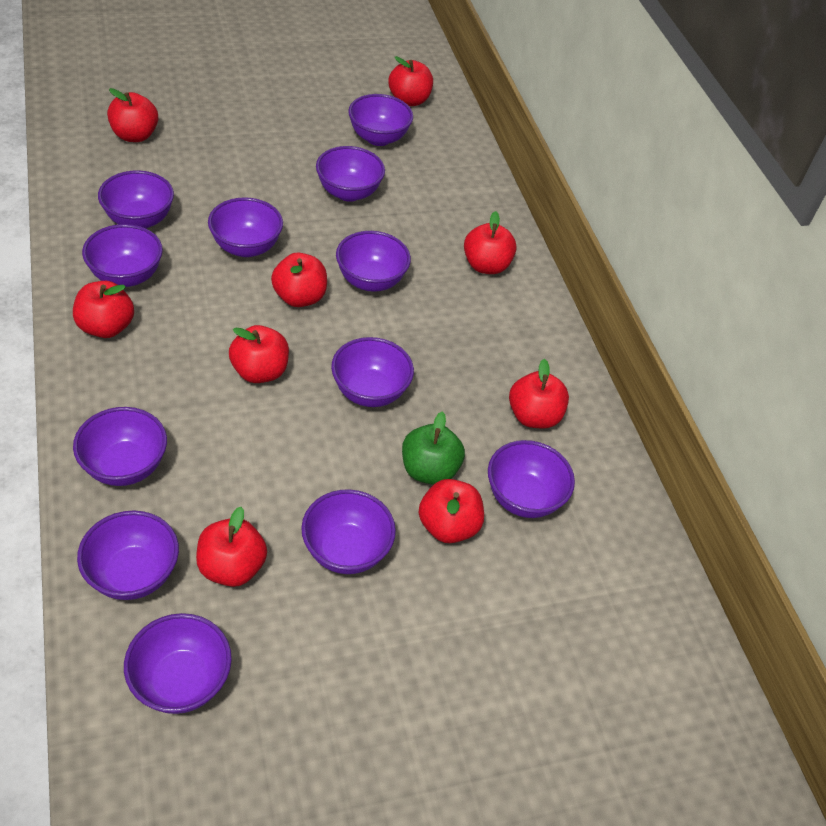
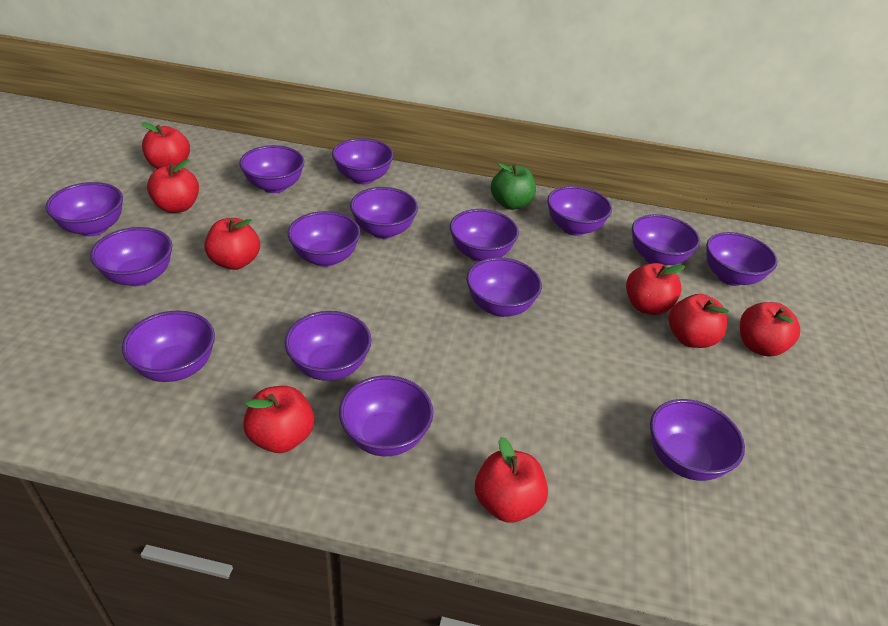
purple bowl: [73,407,167,486] [77,510,179,600] [82,224,163,287] [98,170,174,228] [124,613,232,714] [208,197,283,257] [301,489,396,574] [316,146,385,202] [331,337,414,407] [336,231,411,292] [348,94,413,146] [488,440,575,518] = 12 -> [45,182,123,236] [90,227,172,286] [122,310,215,382] [239,145,305,193] [285,311,372,381] [288,211,360,267] [332,138,394,184] [339,375,433,456] [350,187,418,239] [450,209,519,262] [466,257,542,317] [547,186,612,236] [632,214,700,266] [650,399,745,481] [706,232,778,286] = 15
red apple: [73,281,134,338] [107,88,158,142] [196,507,267,587] [229,325,289,383] [271,253,327,307] [388,56,433,106] [419,479,484,543] [464,211,517,274] [509,359,569,429] = 9 -> [142,122,190,169] [147,159,199,213] [204,218,260,270] [243,386,314,453] [475,437,548,523] [626,263,685,315] [668,294,729,348] [740,302,800,357] = 8

